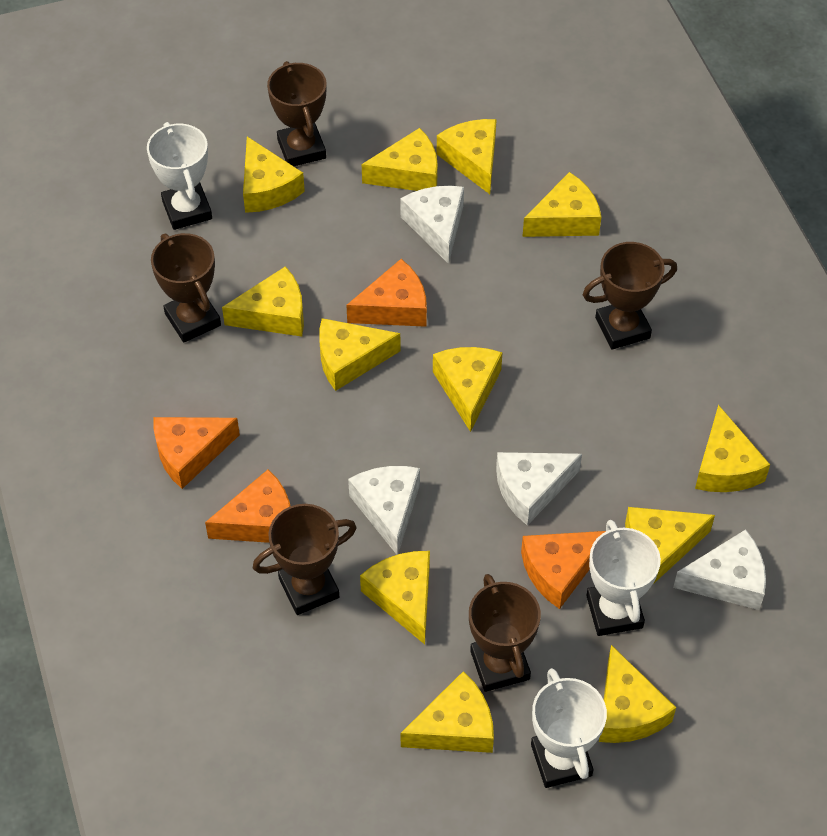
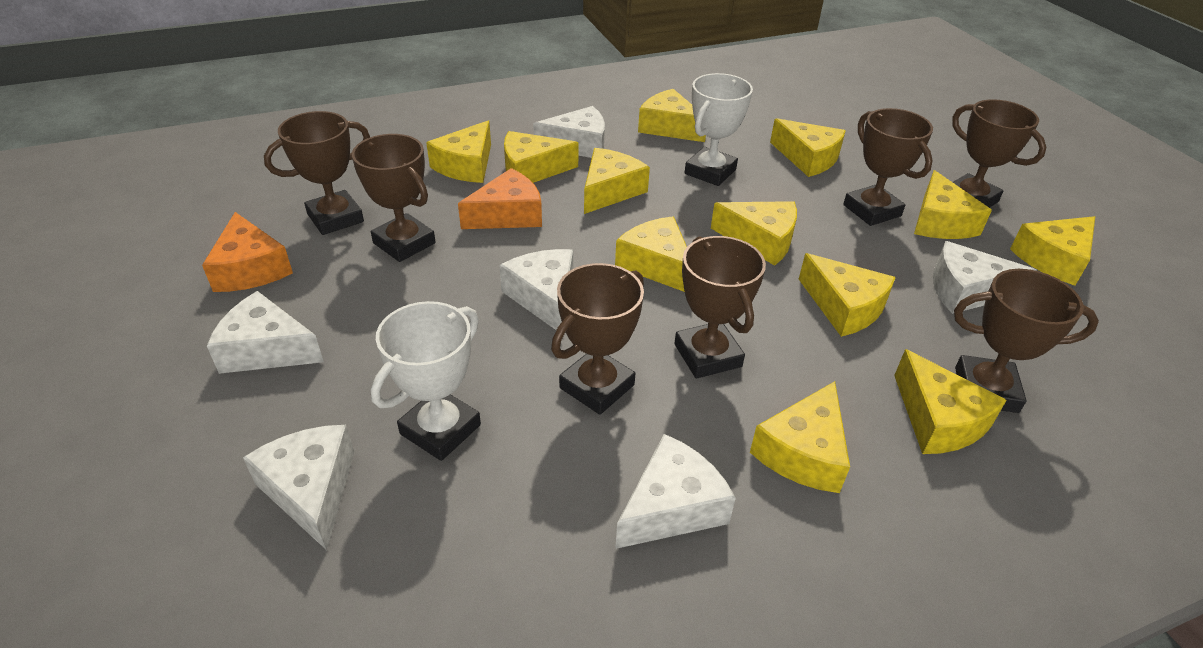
brown trophy: [151,233,221,342] [253,504,357,615] [267,61,327,166] [469,574,541,692] [583,242,677,349] = 5 -> [264,111,370,235] [352,134,436,262] [551,263,644,415] [674,236,766,379] [843,108,933,226] [952,99,1047,208] [954,269,1099,413] = 7
orange cheese: [154,417,240,489] [205,469,290,543] [346,259,427,327] [521,531,606,609] = 4 -> [202,212,293,292] [458,168,542,229] = 2
white cheese: [348,466,420,555] [400,186,464,264] [496,452,582,526] [673,530,766,610] = 4 -> [207,291,324,374] [243,425,354,550] [500,249,573,330] [533,106,605,158] [615,434,736,549] [933,241,1036,314] = 6
white trophy: [147,122,212,230] [531,668,607,788] [586,520,661,636] = 3 -> [371,301,481,461] [685,73,753,186] = 2

